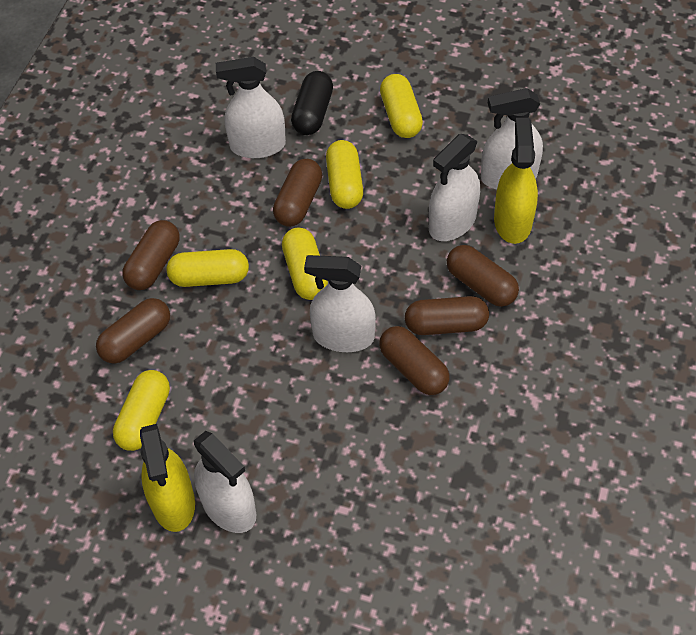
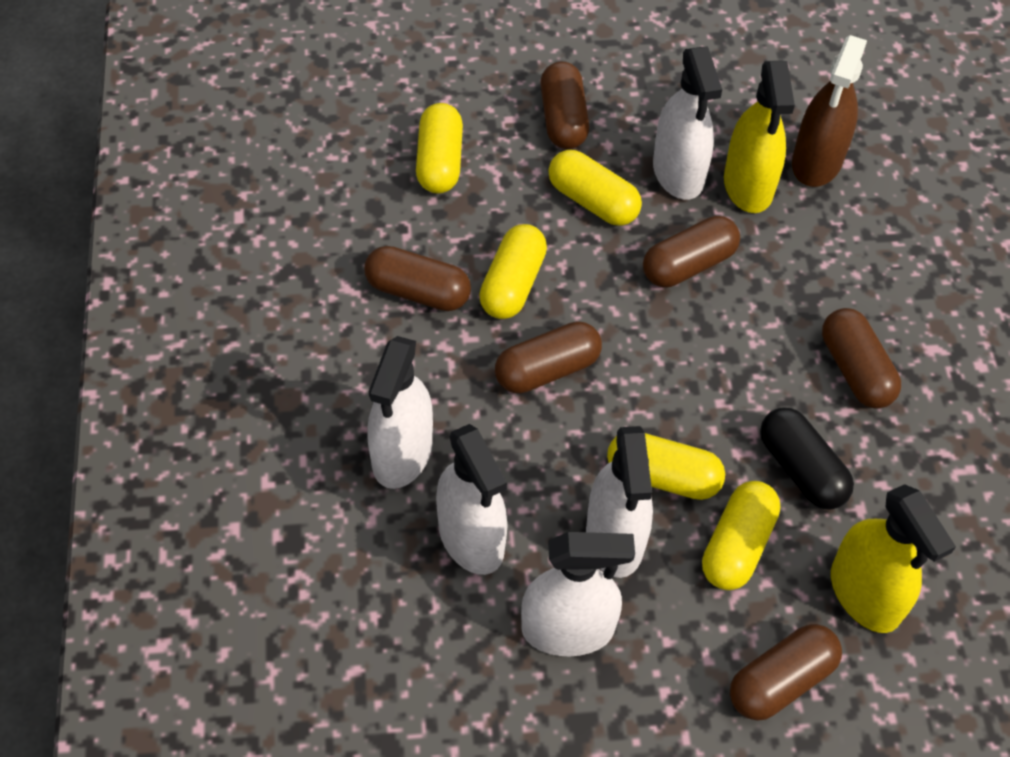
brown spray bottle: none = 0 -> [792,35,867,187] = 1

